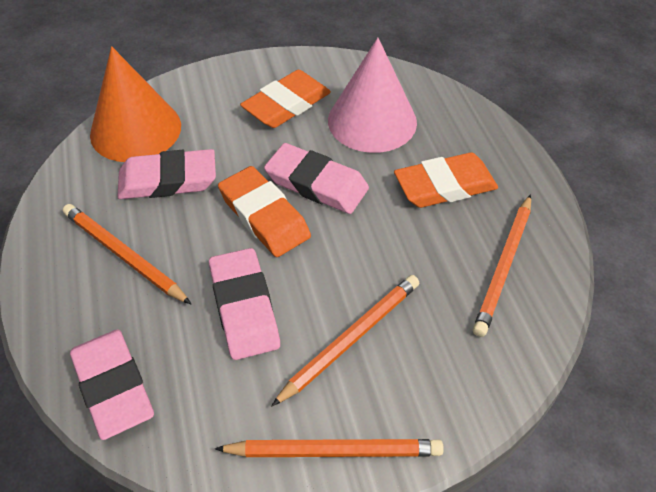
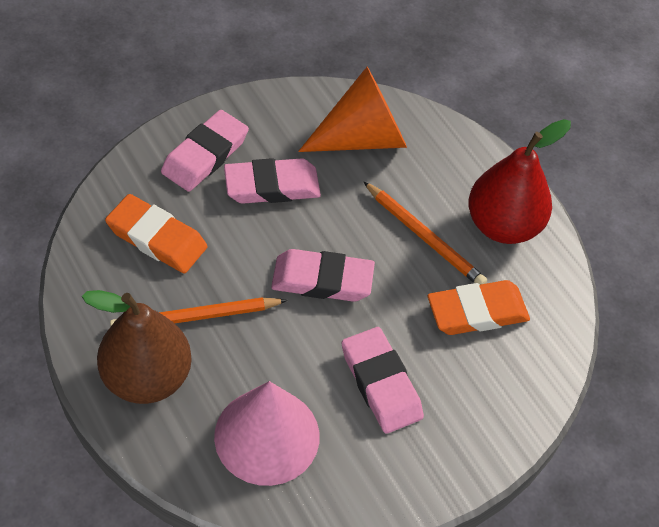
brown pear: none = 0 -> [82,290,192,404] = 1
orange eraser: [218,166,311,257] [240,70,331,128] [394,153,498,208] = 3 -> [105,194,207,273] [428,280,530,335] = 2
orange pencil: [63,204,191,304] [215,439,444,457] [272,275,419,406] [473,194,531,337] = 4 -> [110,297,288,327] [363,181,487,285] = 2
red pear: none = 0 -> [468,119,571,244] = 1

